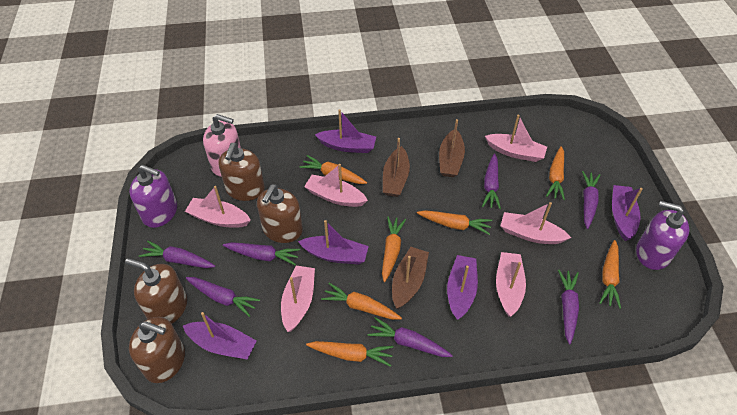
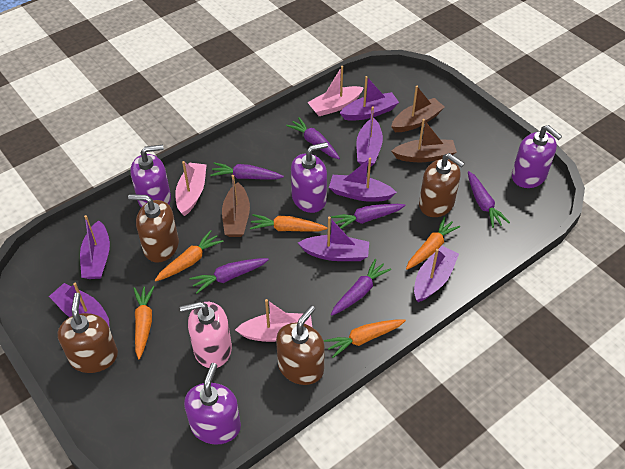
orange carrot: [299,155,367,184] [306,341,394,367] [321,283,402,320] [382,216,406,282] [417,210,492,235] [546,146,565,200] [599,240,621,309] = 7 -> [133,286,155,359] [155,230,223,282] [250,214,328,232] [324,319,406,358] [406,217,460,270] = 5
pink boat: [185,186,251,228] [281,266,315,332] [304,164,368,207] [485,115,547,162] [496,252,526,317] [500,202,571,244] = 6 -> [175,161,207,216] [235,299,312,342] [307,66,364,116] = 3
purple boat: [183,312,257,359] [298,220,369,265] [315,109,376,153] [447,255,478,320] [612,185,643,241] = 5 -> [49,283,110,328] [80,215,110,279] [298,217,369,261] [329,158,397,202] [340,76,399,121] [356,107,383,166] [414,246,459,302] = 7
purple carrot: [139,241,215,268] [186,277,260,317] [223,242,300,266] [367,317,453,357] [482,153,501,209] [558,269,579,344] [582,171,600,229] = 7 -> [189,258,269,294] [210,162,284,180] [286,117,340,159] [331,204,405,229] [331,259,391,316] [468,171,510,228] = 6
purple soap dispenser: [129,165,177,228] [636,201,689,270] = 2 -> [130,145,171,208] [184,363,241,445] [291,142,328,213] [512,125,562,188] = 4

